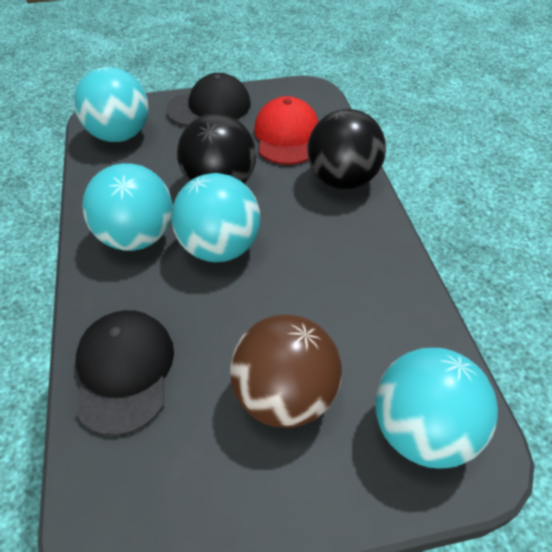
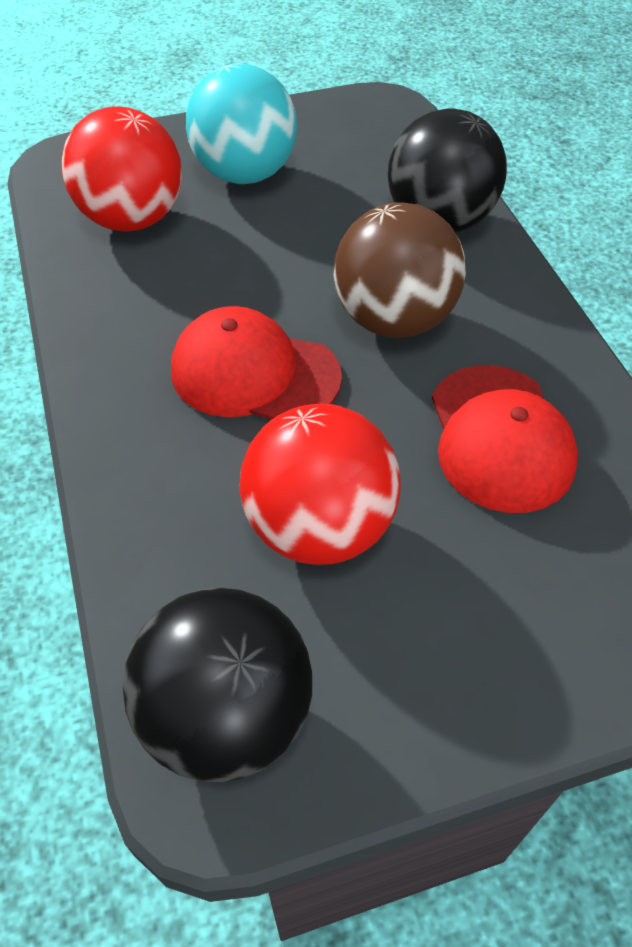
black cap: [75,310,174,436] [166,73,251,126] = 2 -> none = 0
red ball: none = 0 -> [62,106,182,231] [240,404,401,565] = 2
red cap: [254,96,319,165] = 1 -> [171,306,342,419] [432,365,578,513] = 2
turquoise ball: [74,67,149,142] [82,163,173,251] [171,173,260,262] [376,348,498,469] = 4 -> [186,64,297,184] = 1

